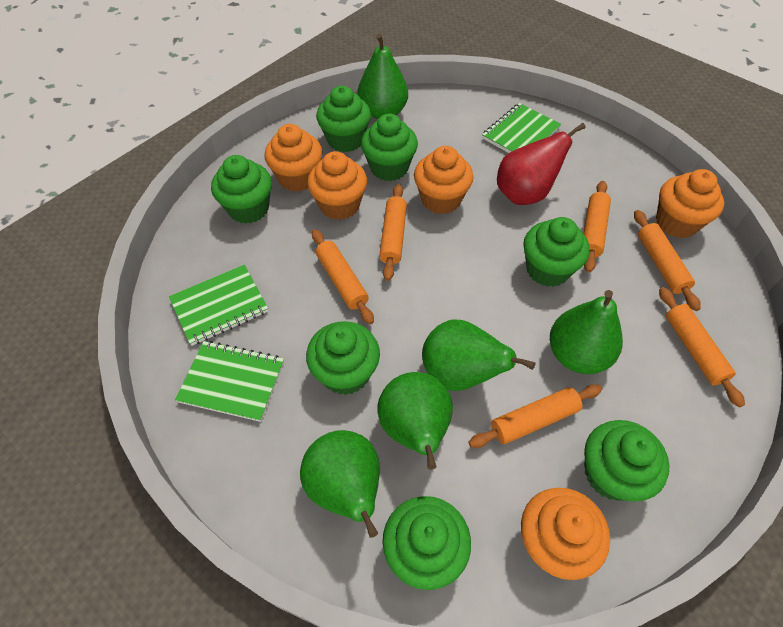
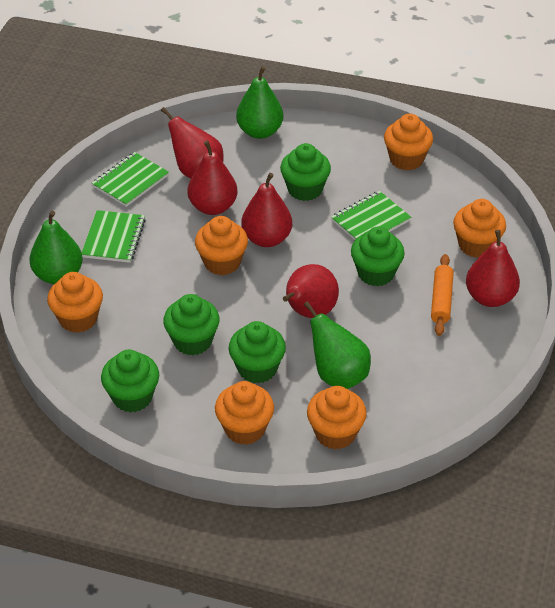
green cupcake: [211,155,272,224] [306,321,380,395] [316,86,371,152] [361,113,418,181] [382,496,471,590] [523,217,590,287] [584,420,670,501] = 7 -> [101,350,159,412] [163,294,220,355] [229,321,286,384] [280,143,331,201] [351,226,405,286] = 5
green pear: [300,430,380,538] [357,34,408,119] [377,372,453,470] [422,319,535,391] [550,290,623,374] = 5 -> [30,211,83,284] [236,66,283,139] [304,301,371,389] = 3
orange cupcake: [264,124,323,192] [307,151,367,220] [414,146,473,214] [521,488,610,580] [656,169,724,238] = 5 -> [47,272,103,333] [195,216,248,275] [215,381,274,445] [307,386,367,450] [384,114,433,171] [453,199,506,258] = 6
orange rolling pin: [312,229,374,324] [379,184,407,281] [468,384,602,448] [583,181,611,273] [634,210,701,311] [659,287,745,407] = 6 -> [431,254,454,336] = 1
red pear: [497,123,586,205] = 1 -> [161,107,224,178] [188,141,238,215] [241,173,292,247] [283,264,339,318] [466,230,520,307] = 5

